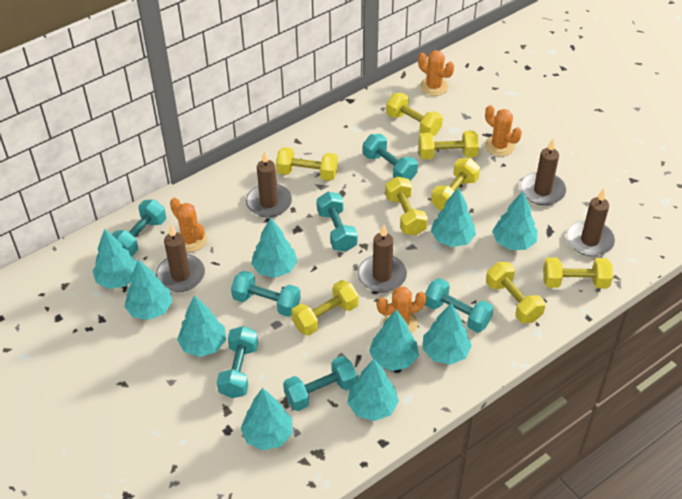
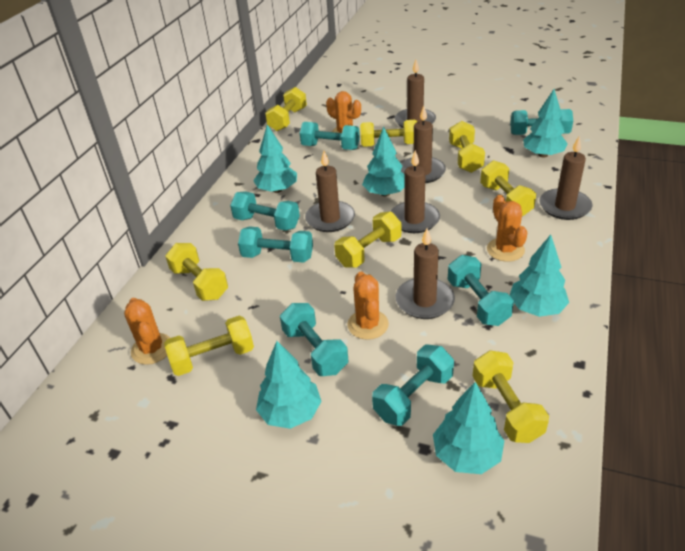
brown candle: [156,225,205,292] [246,150,292,218] [358,225,407,293] [520,139,566,205] [567,189,615,256] = 5 -> [305,151,355,232] [390,150,440,233] [395,60,436,128] [396,228,455,319] [401,106,446,183] [539,136,592,220] = 6
turquoise tree: [93,229,137,289] [124,259,172,320] [177,295,226,357] [241,388,293,450] [251,217,297,278] [347,359,399,421] [369,309,419,371] [423,303,472,365] [431,188,476,247] [493,191,538,250] = 10 -> [253,125,297,193] [256,341,322,429] [362,127,405,196] [433,382,504,474] [509,235,569,317] [523,89,568,158] = 6

